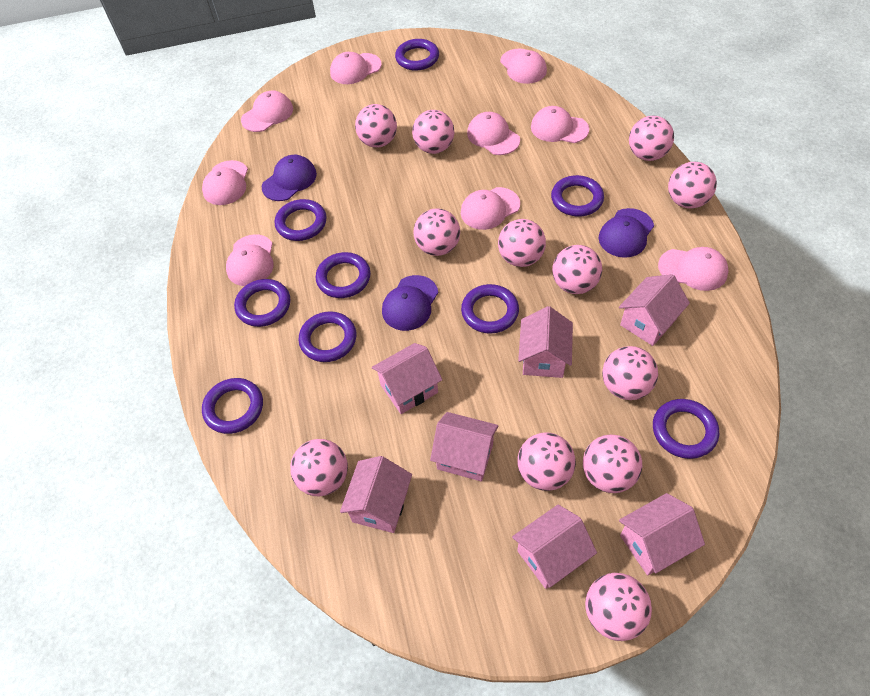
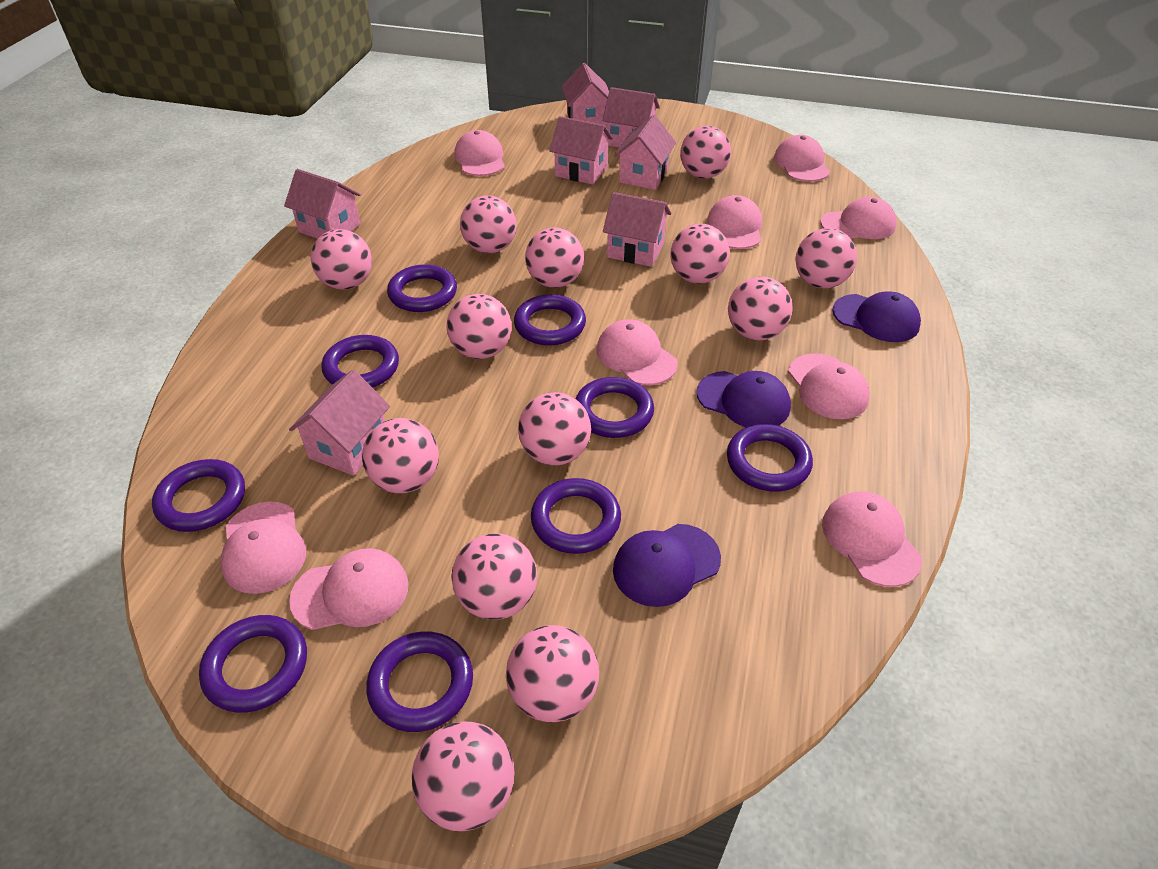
pink ball: [290,439,348,496] [355,104,397,148] [412,110,455,154] [414,208,460,256] [498,219,546,267] [517,432,576,491] [552,245,602,294] [583,435,642,493] [585,573,652,641] [602,346,658,400] [629,116,674,161] [668,162,717,208] = 12 -> [311,229,372,290] [362,418,439,493] [412,721,515,831] [447,294,512,359] [451,533,537,620] [460,195,516,253] [506,625,599,722] [518,392,591,466] [525,227,584,288] [670,224,730,284] [680,126,731,179] [728,277,793,340] [795,228,857,288] = 13

